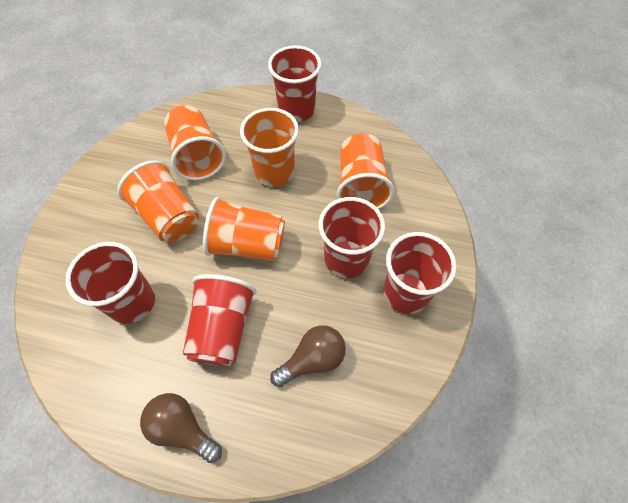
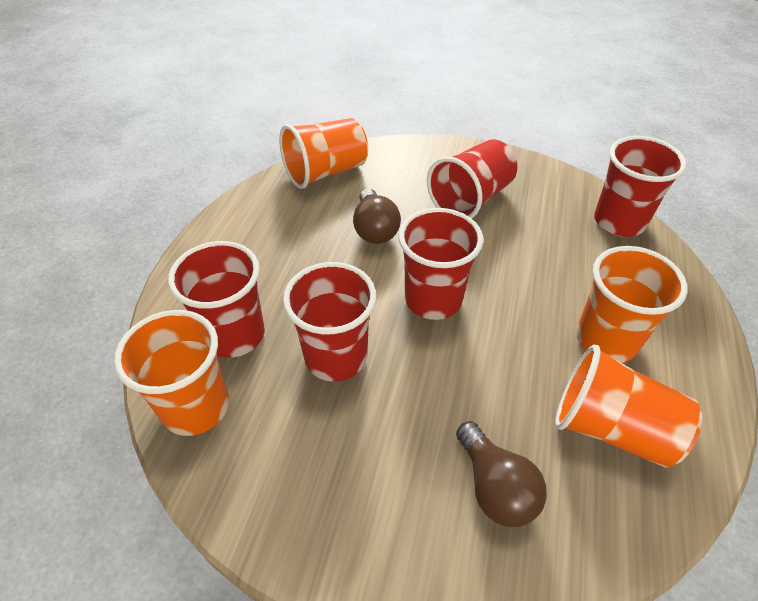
orange cup: [117,160,199,242] [164,105,226,180] [203,197,285,261] [240,108,299,187] [337,133,394,209] = 5 -> [114,310,229,436] [279,118,368,189] [555,345,702,468] [576,246,688,363] = 4

